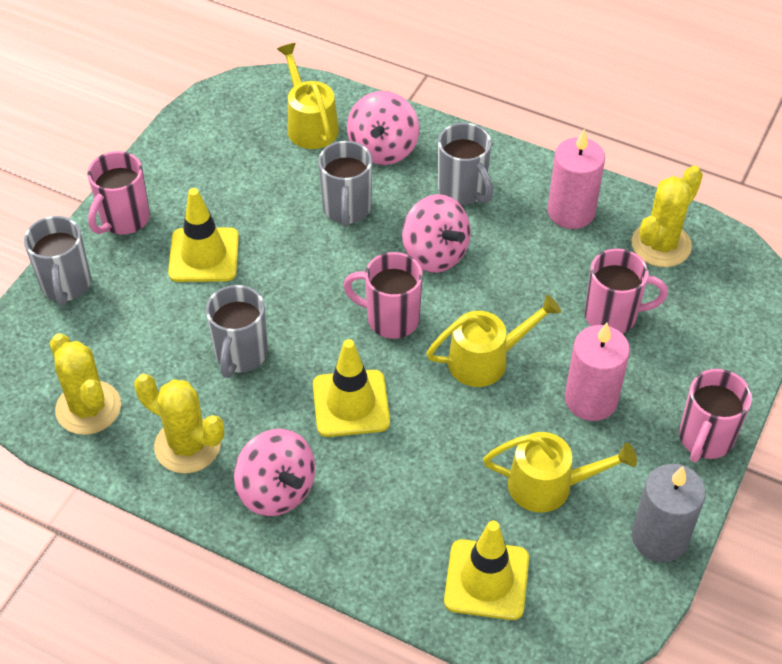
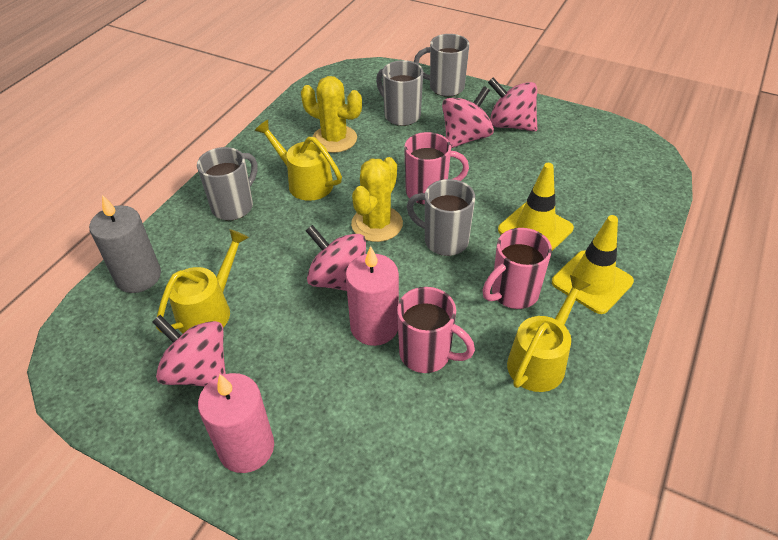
pink mug: [87,151,150,235] [343,252,423,339] [585,248,668,334] [679,369,752,462] = 4 -> [397,287,475,373] [404,132,469,205] [483,228,552,309] = 3
pink spinning top: [234,429,315,516] [347,91,419,165] [402,194,471,273] = 3 -> [152,315,226,387] [305,225,366,291] [442,86,494,148] [488,77,537,131] = 4
yellow cactus: [50,333,121,435] [134,374,224,474] [631,166,703,267] = 3 -> [301,76,362,153] [351,157,403,242] = 2
yellow traffic cone: [168,188,239,282] [313,339,390,437] [444,521,529,620] = 3 -> [498,163,574,251] [552,215,634,314] = 2

